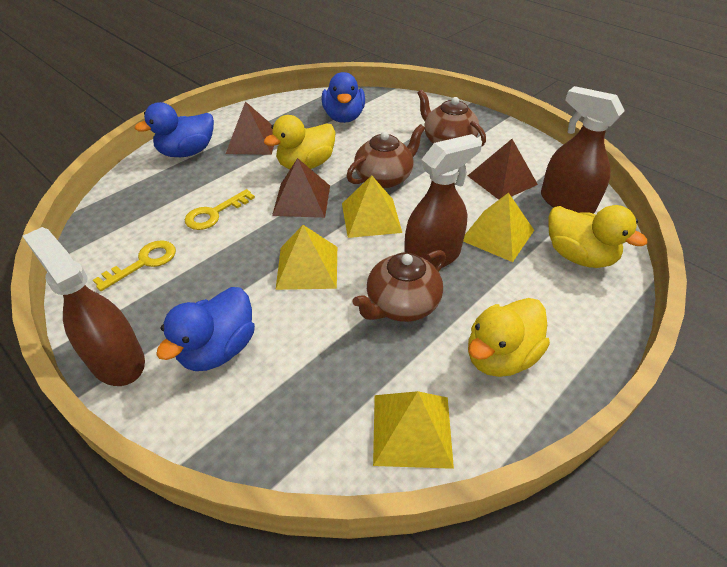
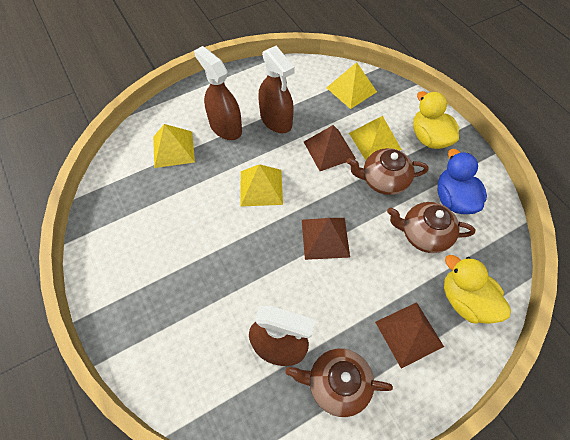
blue duck: [135,102,214,157] [156,287,255,371] [322,72,365,123] = 3 -> [437,149,487,214] = 1
yellow duck: [264,115,336,169] [468,298,550,377] [548,205,648,268] = 3 -> [413,91,459,149] [444,255,511,324] = 2
yellow key: [93,240,176,291] [185,189,255,230] = 2 -> none = 0

